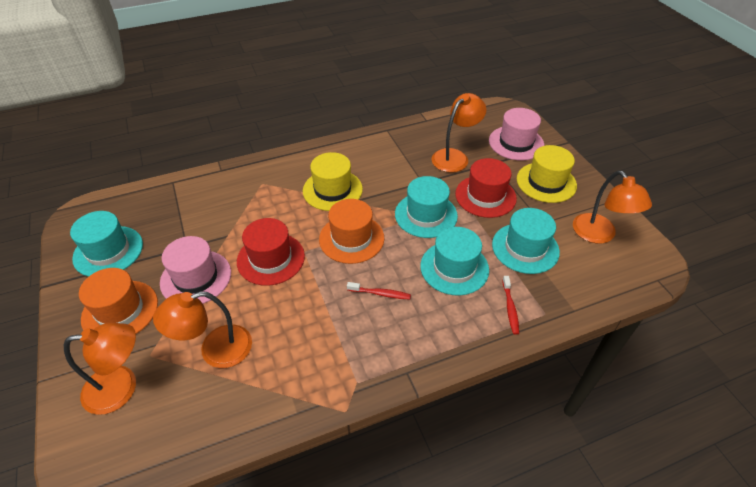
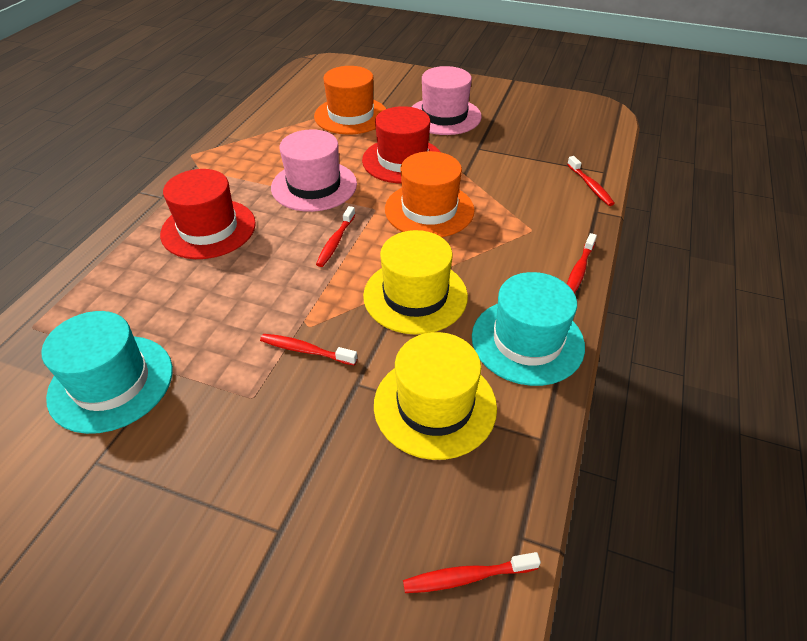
orange lamp: [64,323,136,415] [153,291,252,368] [432,93,487,173] [573,171,652,244] = 4 -> none = 0
red toothbrush: [347,282,411,300] [502,276,519,334] = 2 -> [260,334,357,365] [316,206,355,267] [403,552,541,593] [567,156,615,206] [567,233,597,294] = 5
turquoise hat: [70,211,143,277] [395,176,458,238] [420,227,489,295] [492,208,560,274] = 4 -> [41,311,173,434] [472,272,585,386] = 2

